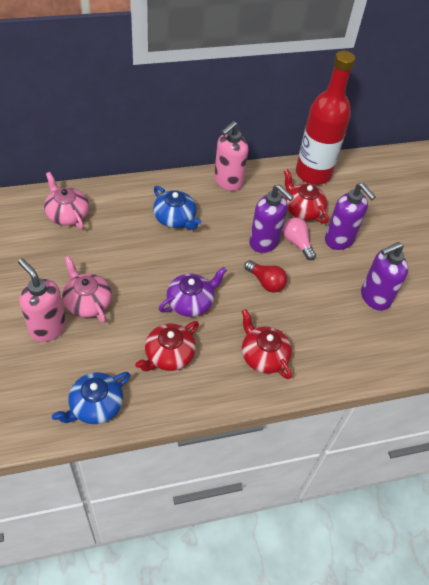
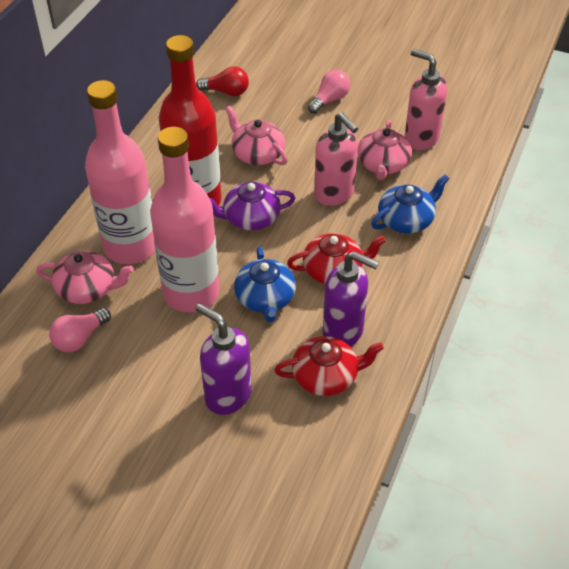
pink bottle: none = 0 -> [85,80,155,264] [150,127,220,312] = 2
pink light bulb: [283,217,316,260] = 1 -> [49,308,111,352] [308,70,350,114] = 2
pink teapot: [44,172,89,229] [62,256,112,323] = 2 -> [36,251,134,304] [225,106,288,165] [358,120,412,180] = 3
purple soap dispenser: [249,184,294,253] [325,183,376,250] [361,242,408,311] = 3 -> [196,303,252,415] [323,251,379,347] = 2
red teapot: [135,321,199,371] [242,309,292,379] [284,169,329,224] = 3 -> [274,336,384,396] [287,233,386,284] = 2

